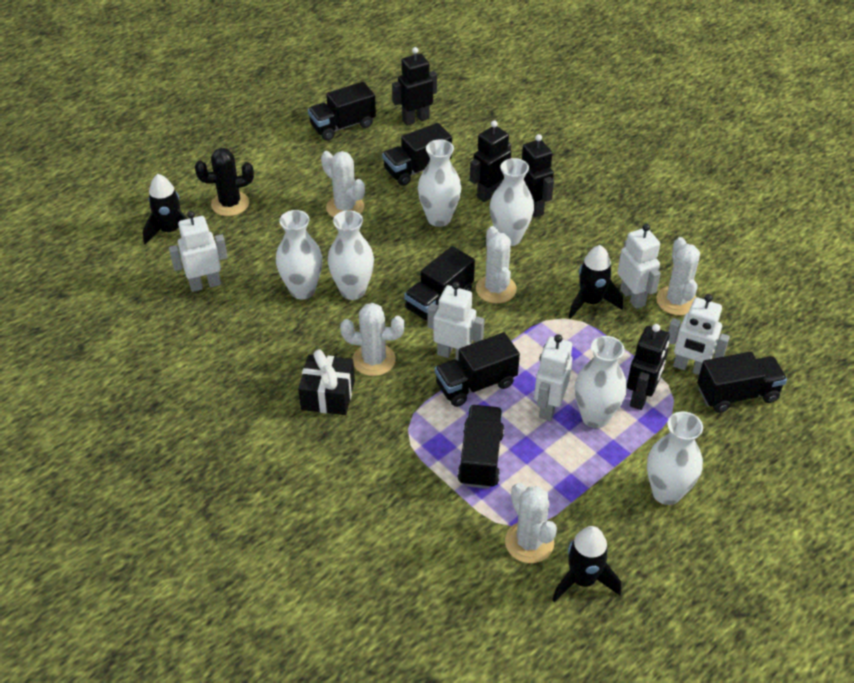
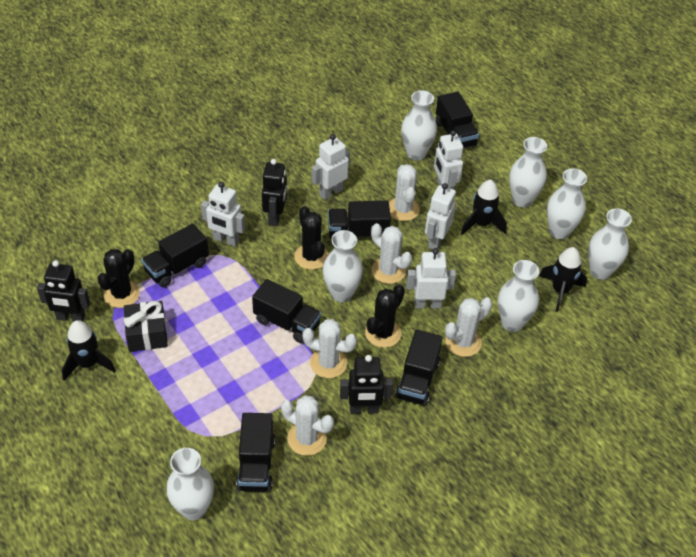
black cactus: [195,148,254,216] = 1 -> [97,249,140,308] [294,206,329,270] [365,284,405,348] = 3
black robot: [392,47,437,126] [470,120,511,202] [521,134,554,218] [627,324,669,410] = 4 -> [37,260,90,322] [262,159,287,226] [340,355,393,414] = 3
white vase: [276,210,322,299] [327,210,374,300] [418,139,461,227] [490,158,534,246] [575,336,627,428] [647,412,703,505] = 6 -> [166,448,214,520] [323,230,363,303] [401,90,437,160] [498,260,539,332] [509,137,547,207] [547,168,587,239] [588,208,632,280] = 7

